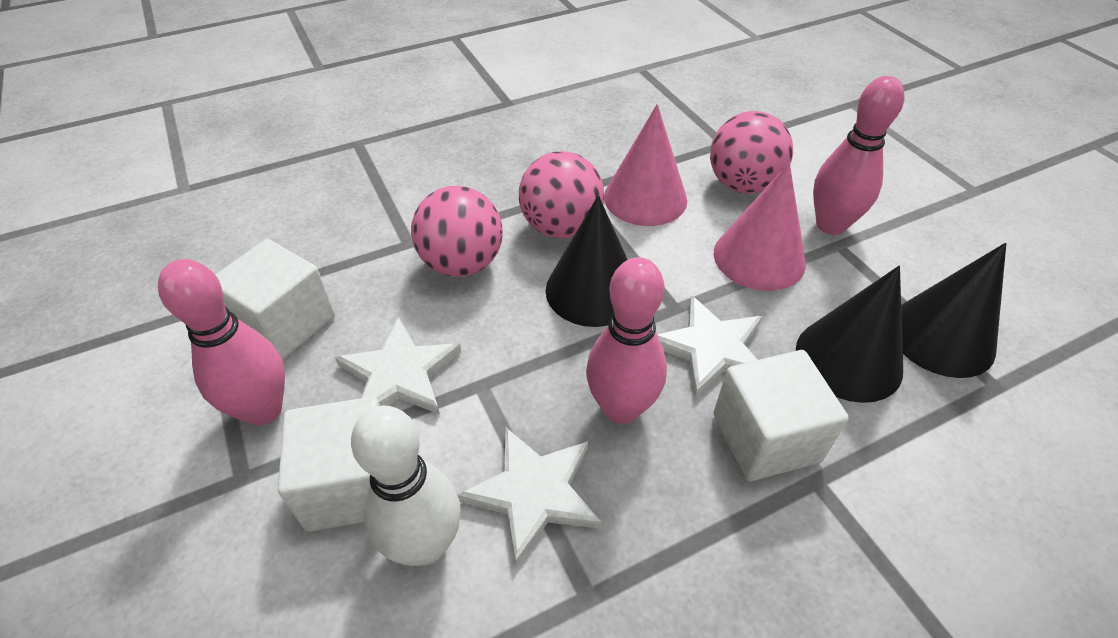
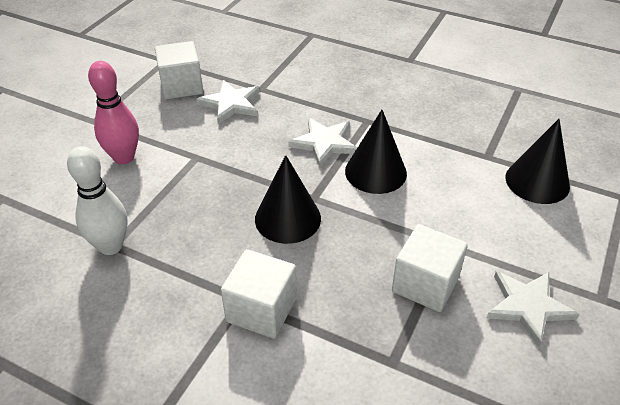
pink ball: [411,185,503,277] [519,151,604,238] [710,111,793,194] = 3 -> none = 0
pink bowling pin: [158,259,285,425] [586,257,667,424] [813,76,905,235] = 3 -> [88,61,139,164] = 1
pink cone: [604,104,687,226] [714,163,806,291] = 2 -> none = 0

